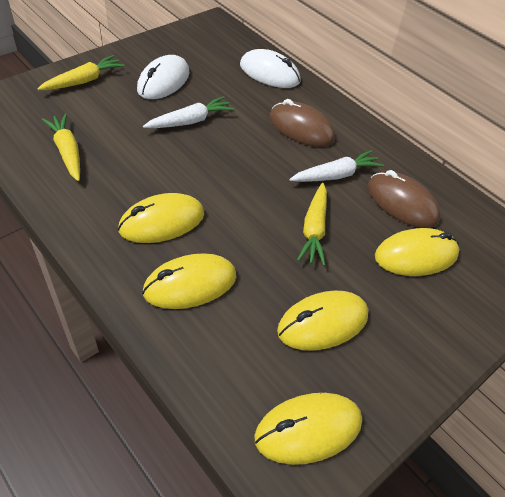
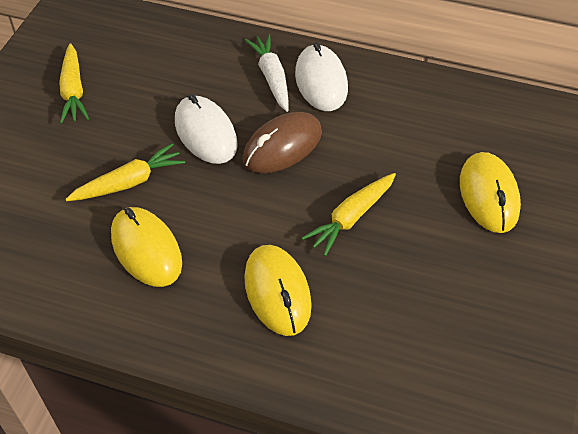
brown mouse: [270,99,335,147] [368,170,440,228] = 2 -> [243,112,322,173] = 1
white carrot: [143,96,234,128] [290,150,384,182] = 2 -> [245,34,289,112] = 1
yellow mouse: [118,193,204,243] [142,253,237,309] [254,393,362,465] [277,291,369,351] [375,228,460,276] = 5 -> [111,207,182,287] [244,245,312,336] [460,152,521,233] = 3

